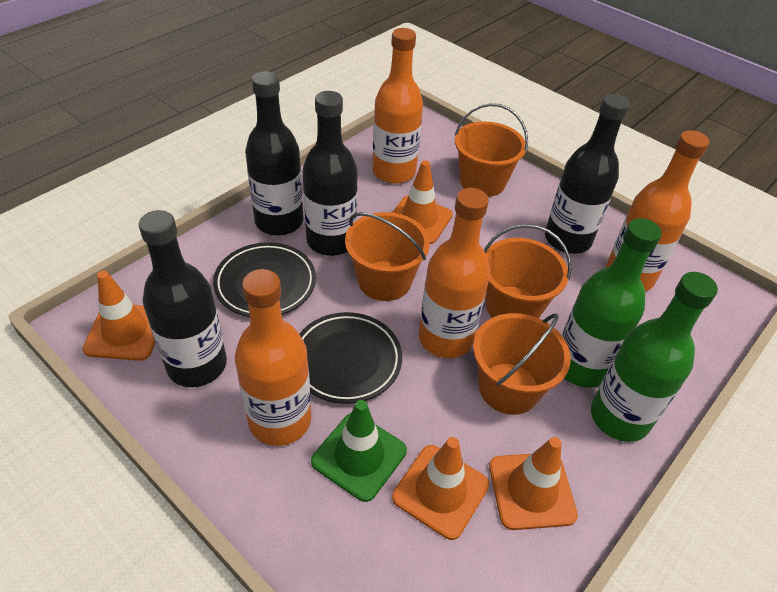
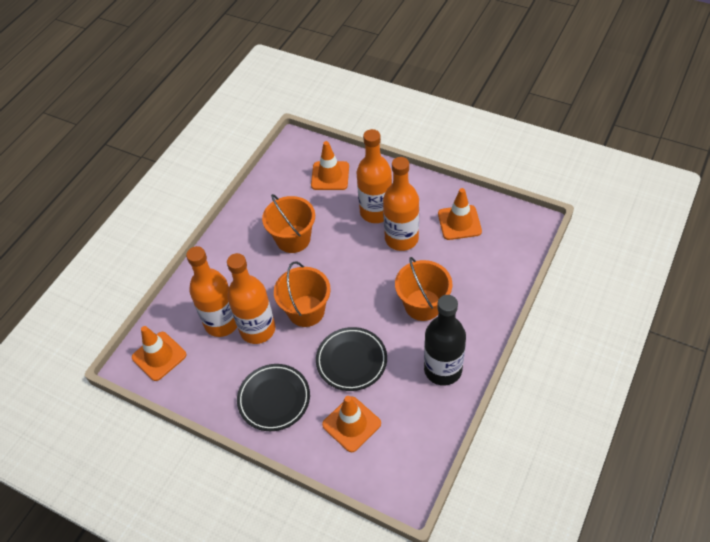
black bottle: [138,210,227,387] [245,71,303,236] [303,91,358,256] [545,94,630,254] = 4 -> [424,295,466,386] = 1
green bottle: [562,218,662,388] [591,272,718,442] = 2 -> none = 0
green traffic cone: [311,400,407,502] = 1 -> none = 0
orange bucket: [345,212,430,301] [455,103,528,197] [473,313,571,415] [484,224,571,318] = 4 -> [262,194,315,253] [274,261,331,327] [395,257,452,321] = 3

